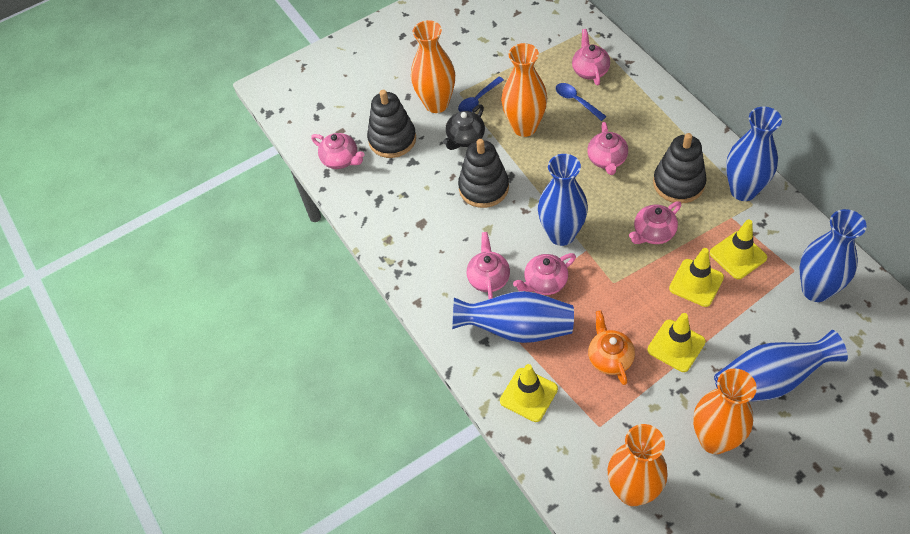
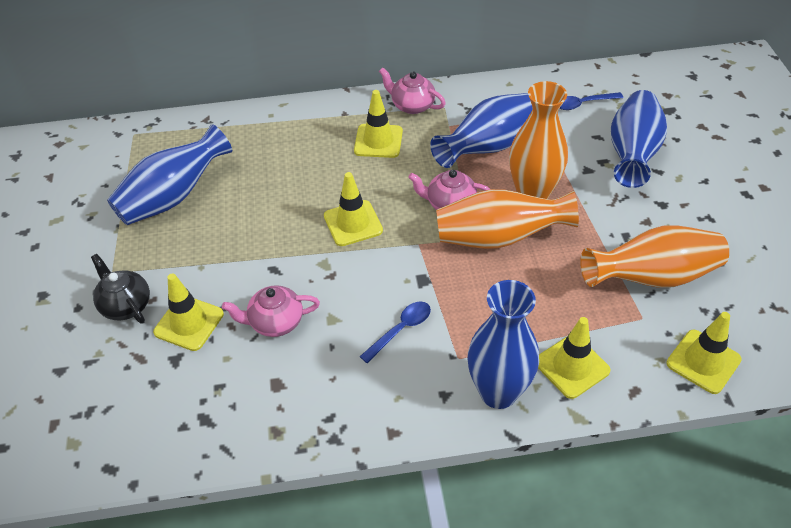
black stacking toy: [367,90,416,158] [458,139,509,208] [653,133,707,203] = 3 -> none = 0
blue vase: [452,291,574,343] [538,154,588,246] [714,330,848,402] [726,107,782,201] [799,209,867,302] = 5 -> [107,124,232,225] [430,93,532,168] [468,280,539,409] [611,90,667,188] = 4
orange teapot: [588,310,635,385] = 1 -> none = 0
orange vase: [411,20,455,113] [501,43,547,137] [607,424,668,506] [693,368,757,454] = 4 -> [436,189,579,249] [509,81,568,199] [580,225,729,287] = 3
pink teapot: [311,133,365,169] [467,232,510,299] [513,253,576,295] [572,29,610,86] [587,122,628,175] [629,201,681,244] = 6 -> [222,285,320,337] [379,68,446,114] [408,170,490,210] = 3
yellow traffic cone: [500,364,558,422] [647,313,706,372] [669,248,724,307] [710,219,767,279] = 4 -> [153,274,224,351] [324,172,383,246] [354,90,403,158] [538,317,611,399] [666,312,742,394] = 5

